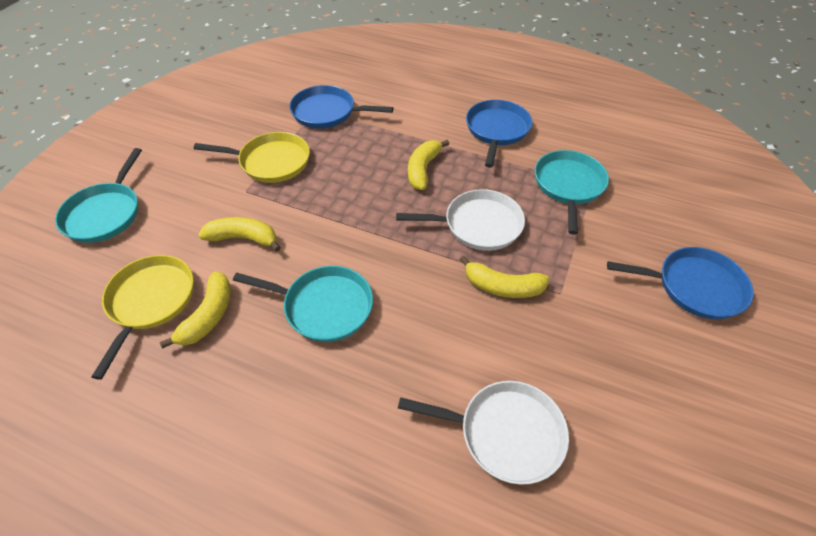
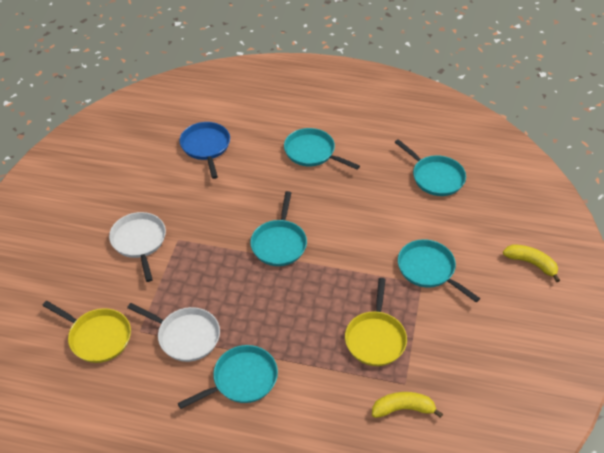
blue pan: [289,85,393,129] [466,100,532,168] [607,247,754,319] = 3 -> [179,122,230,179] = 1
turquoise pan: [55,148,142,243] [233,266,373,342] [535,150,609,235] = 3 -> [178,345,278,409] [250,191,307,266] [284,128,360,169] [395,139,466,196] [398,239,480,302] = 5
yellow banana: [160,271,231,348] [198,217,281,252] [408,140,449,190] [460,256,549,298] = 4 -> [372,392,443,418] [503,244,560,282] = 2

